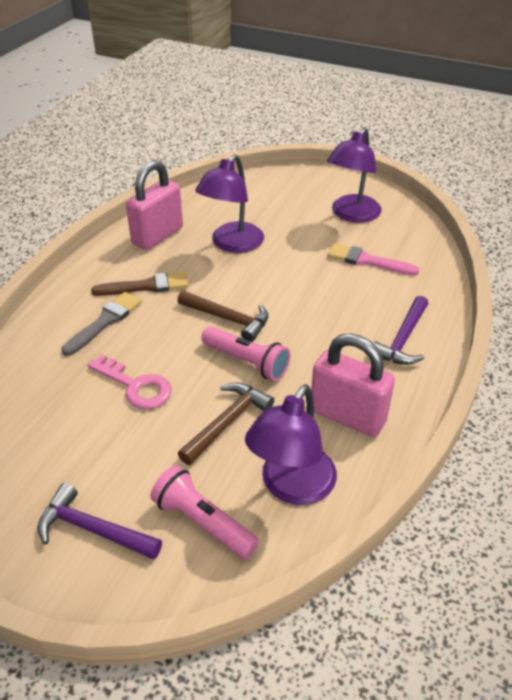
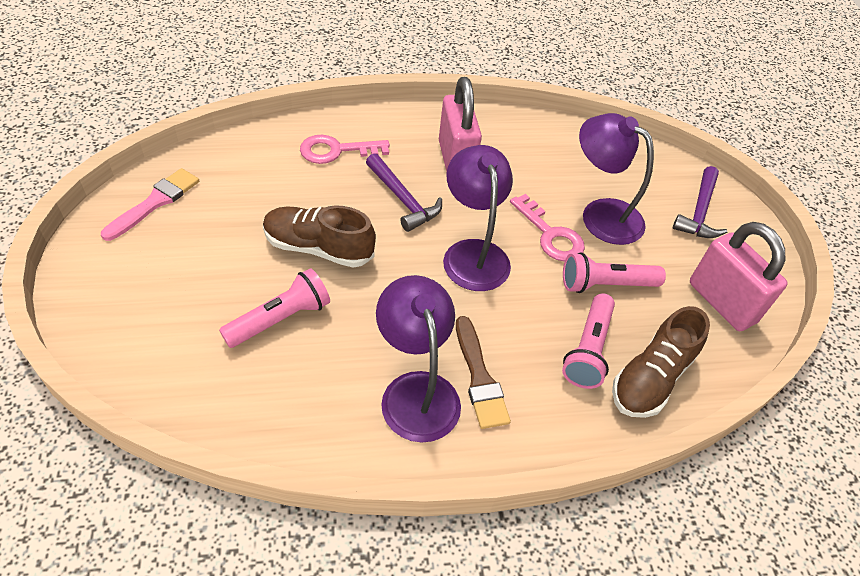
brown hammer: [178,291,268,342] [178,383,274,465] = 2 -> none = 0
brown shoe: none = 0 -> [263,206,376,268] [612,306,710,418] = 2
grey brush: [61,292,142,356] = 1 -> none = 0
pink flashlight: [151,465,259,559] [201,326,290,381] = 2 -> [219,268,330,348] [562,293,615,389] [563,253,666,293] = 3
pink key: [88,354,172,409] = 1 -> [300,135,390,164] [510,194,585,261] = 2

